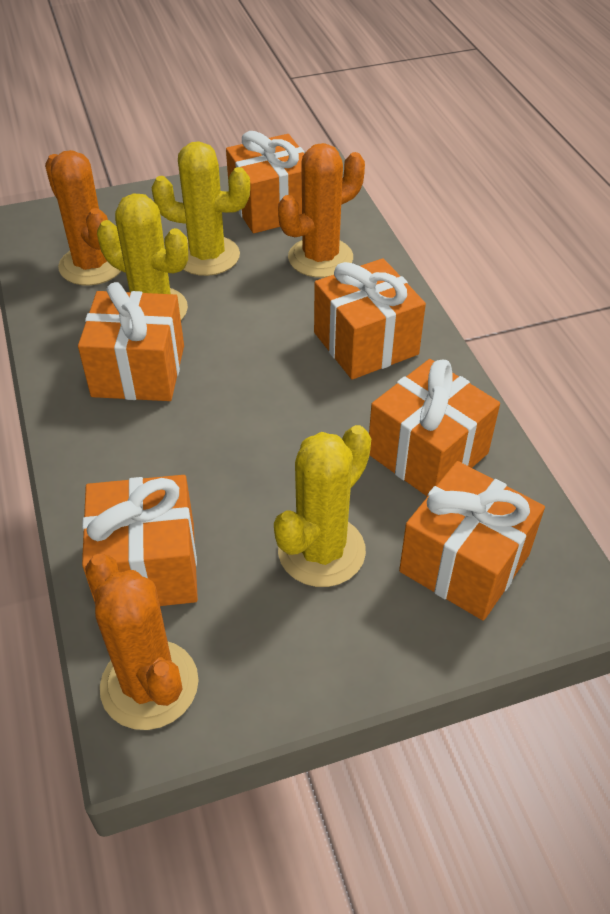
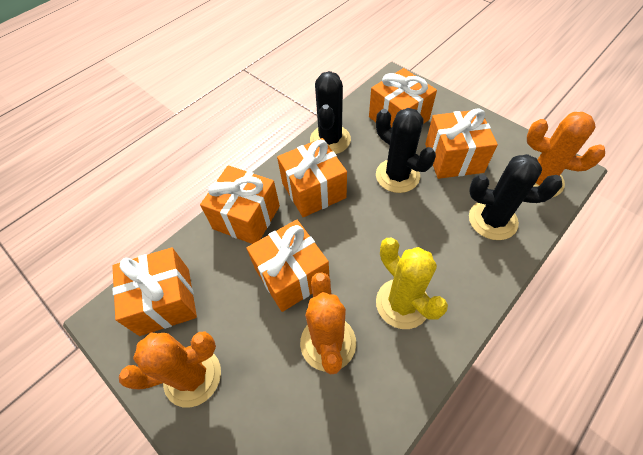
black cactus: none = 0 -> [310,71,351,154] [376,108,436,193] [469,154,562,240] = 3
yellow cactus: [97,193,188,320] [151,141,250,276] [274,425,371,587] = 3 -> [376,238,448,329] = 1

